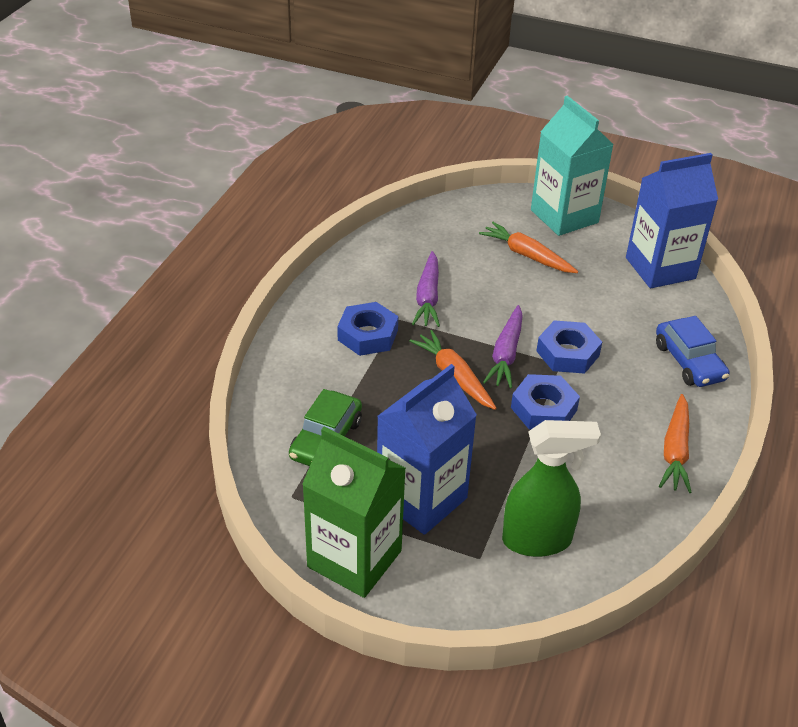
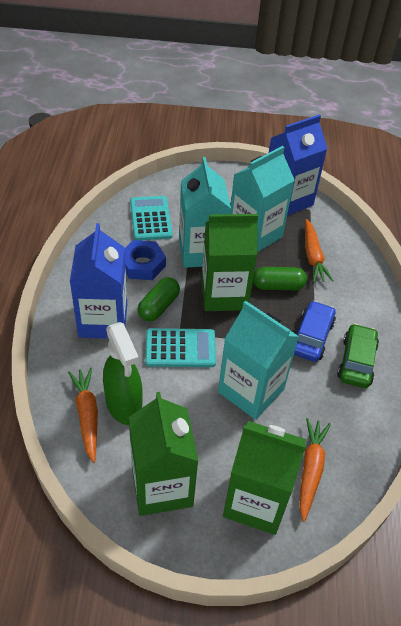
blue nut: [337,302,398,356] [511,374,580,430] [537,320,602,374] = 3 -> [124,240,166,280] = 1
green capsule: none = 0 -> [137,277,180,321] [253,267,307,290] = 2
green carton: [302,427,406,598] = 1 -> [129,392,199,516] [201,214,258,311] [223,421,306,535] = 3
purple carrot: [412,251,440,327] [483,305,523,389] = 2 -> none = 0
turquoise calculator: none = 0 -> [130,196,173,241] [145,328,216,367] = 2
turquoise carton: [531,96,614,236] = 1 -> [179,157,231,268] [218,300,299,420] [230,146,294,252] = 3

